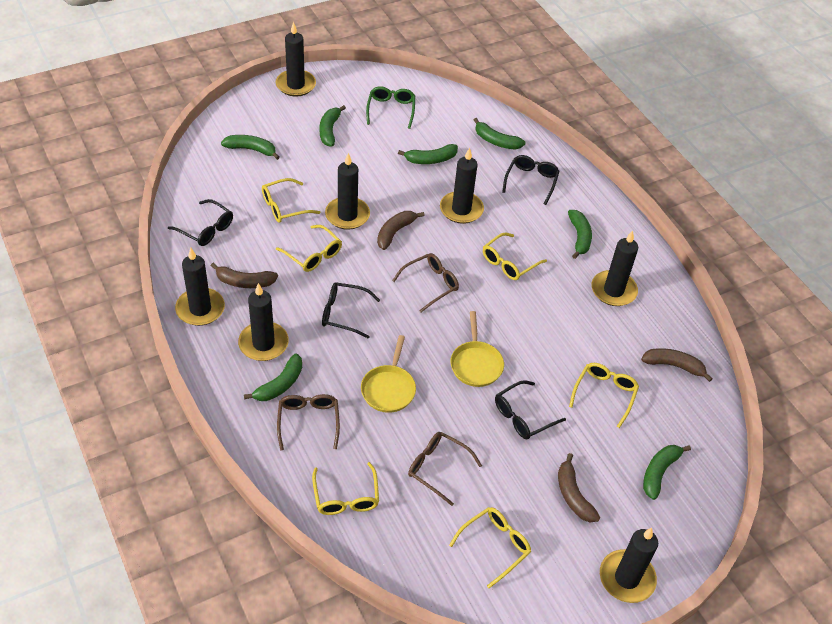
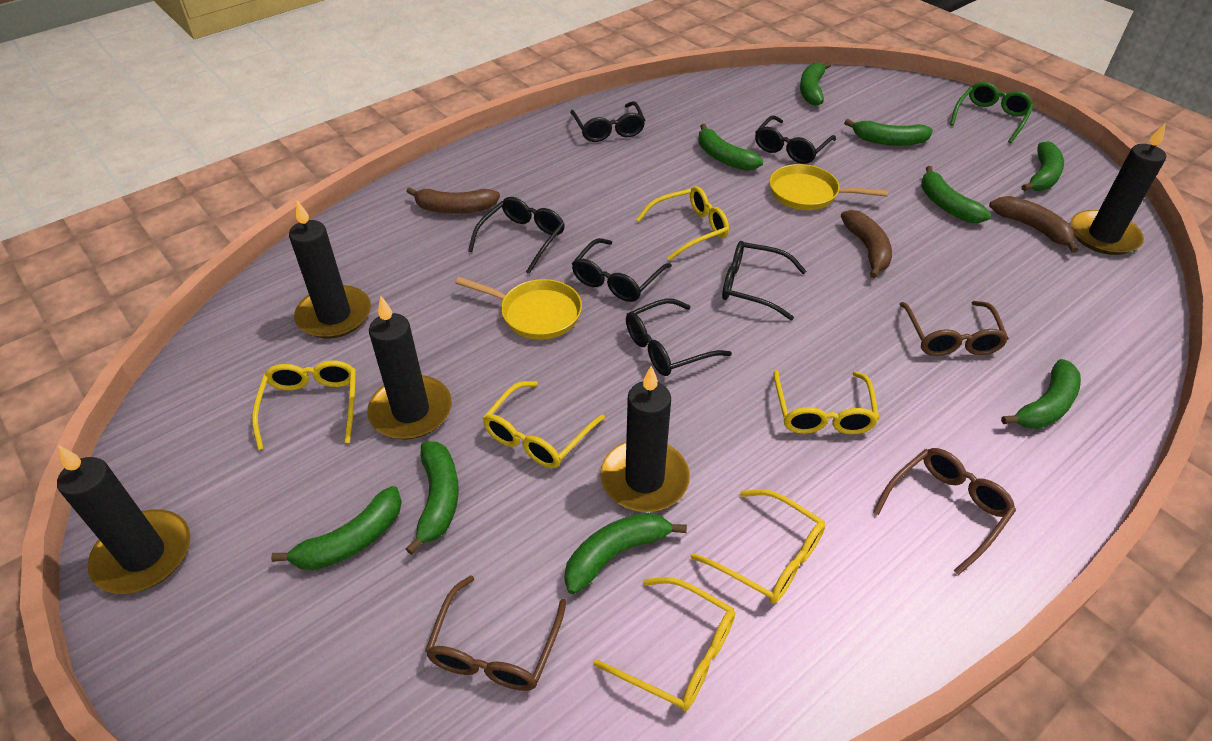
black candle: [175,248,225,326] [238,283,289,361] [276,22,316,97] [325,153,370,230] [440,148,484,224] [591,230,638,306] [600,528,658,603] = 7 -> [57,445,191,594] [289,200,371,339] [367,296,452,440] [600,366,690,512] [1070,122,1166,255] = 5
black glasses: [168,199,233,246] [322,282,380,339] [495,380,566,439] [502,155,560,205] = 4 -> [468,197,565,274] [570,101,645,142] [572,238,672,302] [626,299,732,376] [722,241,806,320] [755,115,836,164] = 6
brown banana: [211,263,278,288] [377,211,425,250] [558,453,600,522] [641,348,712,382] = 4 -> [406,187,500,214] [841,210,892,278] [989,196,1078,253] = 3
green banana: [221,135,280,160] [244,353,302,401] [319,105,346,146] [398,144,458,164] [474,118,525,150] [568,210,592,259] [643,445,691,500] = 7 -> [271,486,402,570] [406,442,459,555] [564,513,687,594] [699,124,763,171] [800,62,831,106] [844,119,933,146] [921,166,991,223] [1001,359,1081,429] [1021,141,1064,191] = 9

